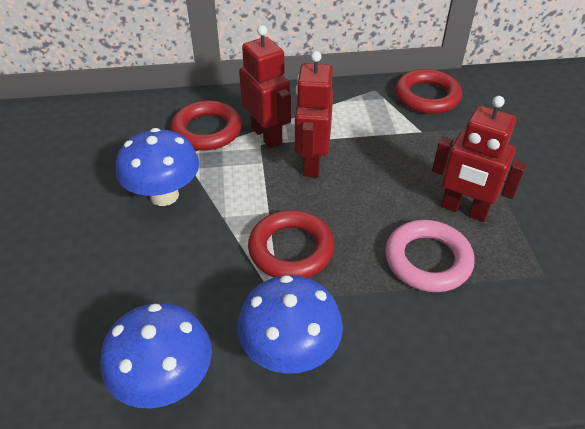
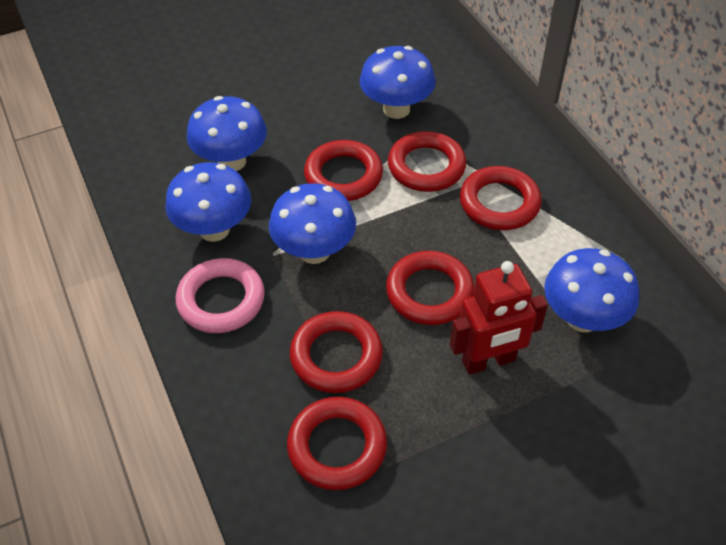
blue mushroom: [100,303,212,409] [116,128,199,206] [237,275,343,374] = 3 -> [165,162,251,242] [187,96,267,171] [269,183,356,264] [360,46,436,119] [544,248,639,332] = 5
red ring: [171,101,242,150] [248,210,335,278] [395,69,462,114] = 3 -> [287,397,387,490] [290,311,383,393] [304,140,383,201] [386,251,474,325] [388,131,466,192] [460,166,542,230] = 6
red robot: [239,25,291,149] [295,51,333,177] [432,96,527,222] = 3 -> [450,261,548,375] = 1

